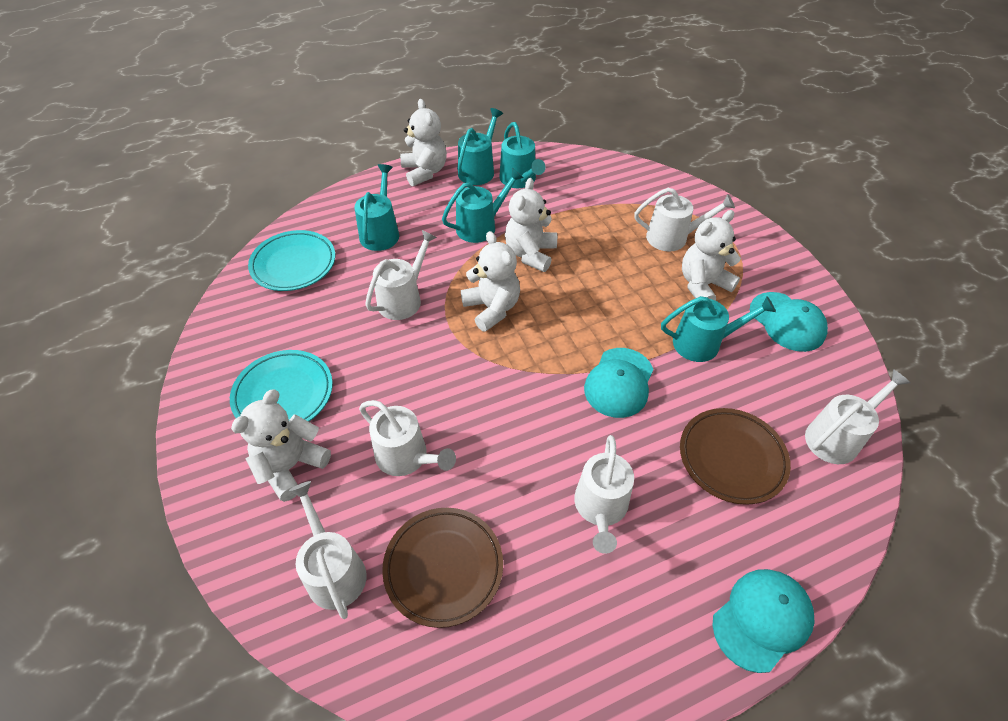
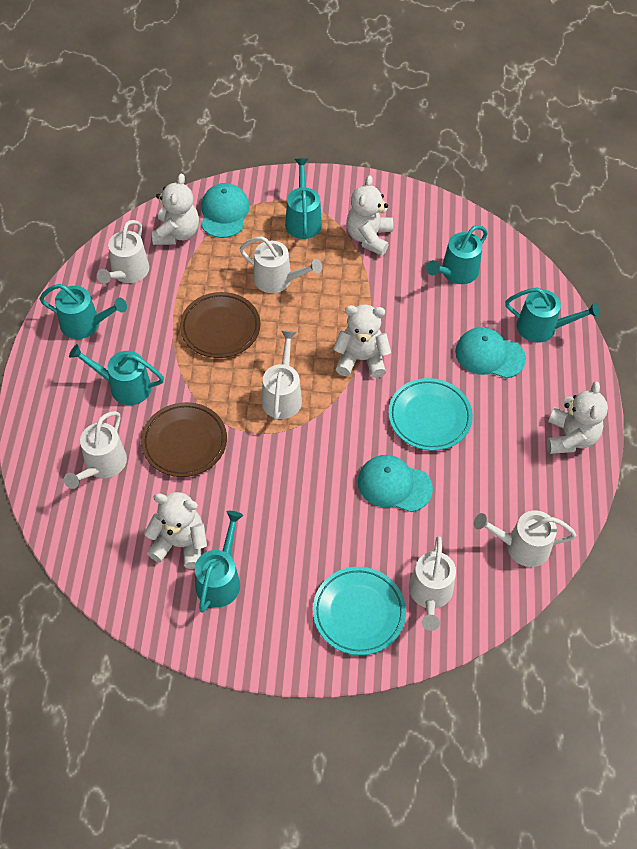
turquoise watering can: [354,164,399,251] [442,168,524,243] [457,108,503,185] [500,122,546,188] [661,296,776,362] = 5 -> [40,284,127,339] [69,344,164,405] [195,511,243,613] [285,158,322,239] [426,225,488,284] [505,288,600,343] = 6

